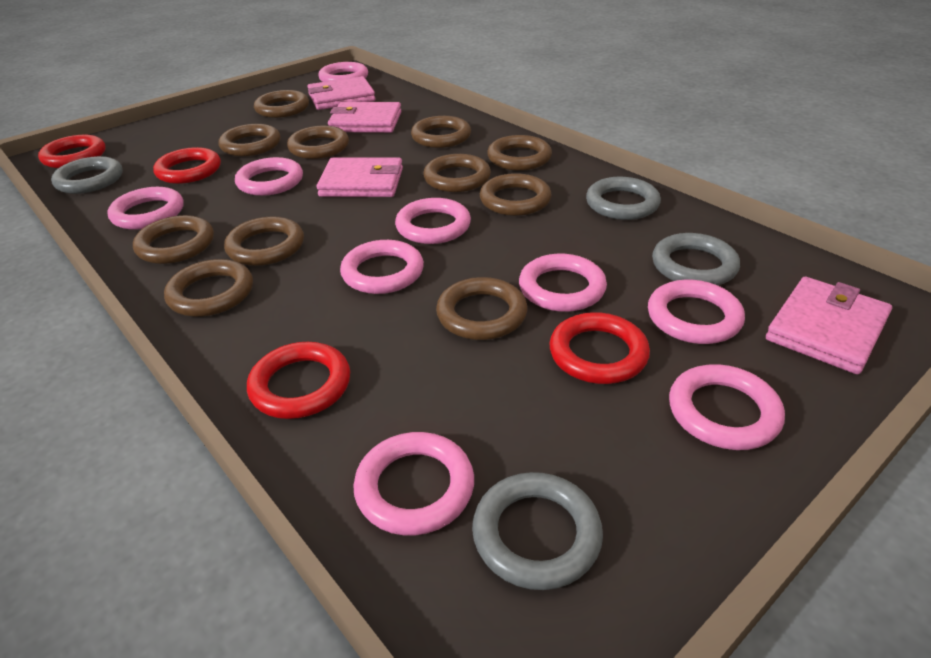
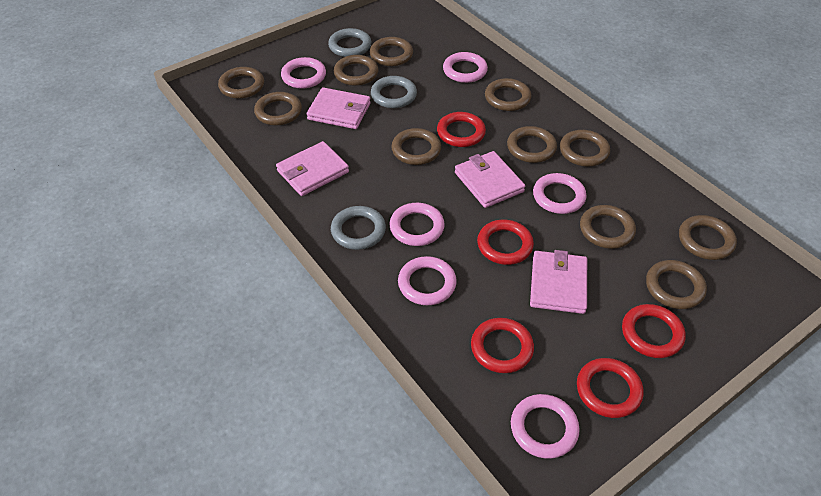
grey ring: [51,156,123,194] [472,472,603,590] [586,177,661,220] [652,233,740,285] = 4 -> [328,28,371,57] [331,206,386,250] [371,76,417,108] = 3
pink ring: [107,187,184,230] [235,157,303,196] [318,62,368,82] [340,240,424,294] [353,432,474,535] [395,198,471,244] [519,254,607,312] [648,280,745,344] [669,364,785,450] = 9 -> [281,57,326,89] [390,203,445,246] [398,256,457,305] [443,52,488,83] [511,394,580,459] [533,173,587,214] = 6
red ring: [38,135,106,168] [153,147,221,184] [247,342,350,419] [549,312,650,384] = 4 -> [437,112,486,147] [471,318,534,373] [477,220,534,265] [577,358,644,418] [622,304,686,358] = 5

